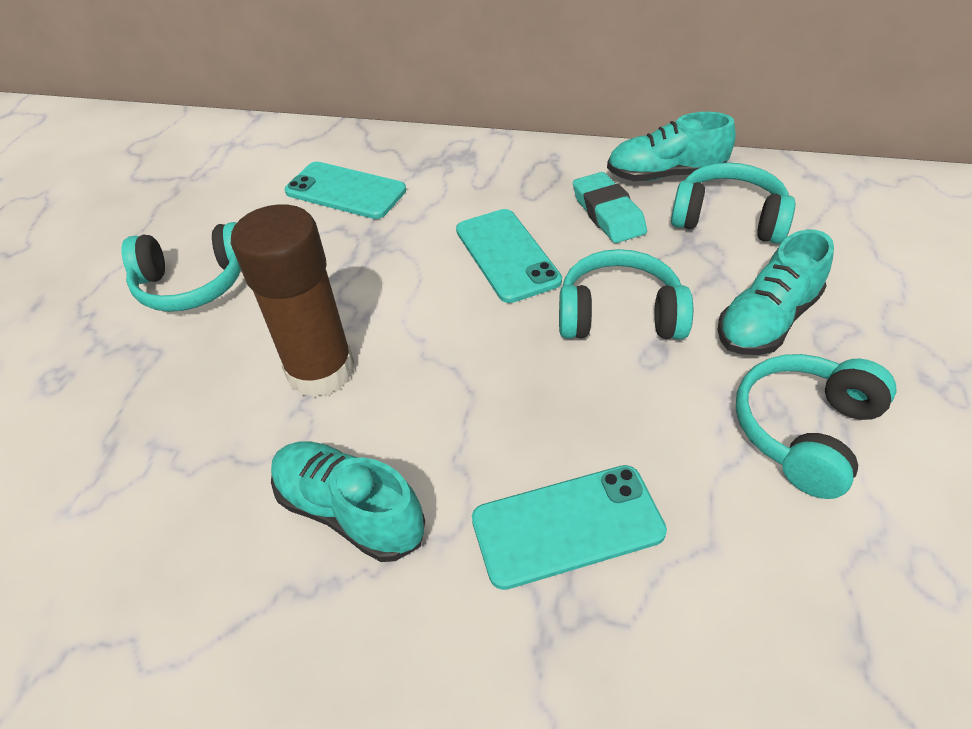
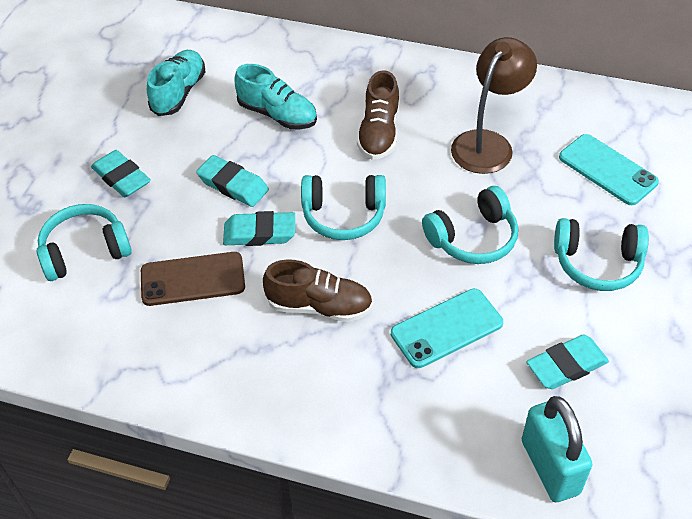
brown glue stick: [231,204,354,397] = 1 -> none = 0
brown lamp: none = 0 -> [451,37,537,174] = 1
brown phone: none = 0 -> [141,252,245,306] = 1
brown shoe: none = 0 -> [263,260,373,322] [357,70,399,160] = 2
turquoise eraser: [573,172,647,243] = 1 -> [91,150,151,197] [196,155,269,207] [223,211,295,246] [526,335,609,389] = 4
turquoise padlock: none = 0 -> [522,396,593,502] = 1
turquoise phone: [285,162,406,219] [456,209,562,303] [472,465,667,590] = 3 -> [391,289,503,368] [559,134,659,205] = 2
turquoise shoe: [271,441,425,562] [607,112,736,181] [717,229,834,355] = 3 -> [147,50,205,116] [234,64,317,130] = 2

